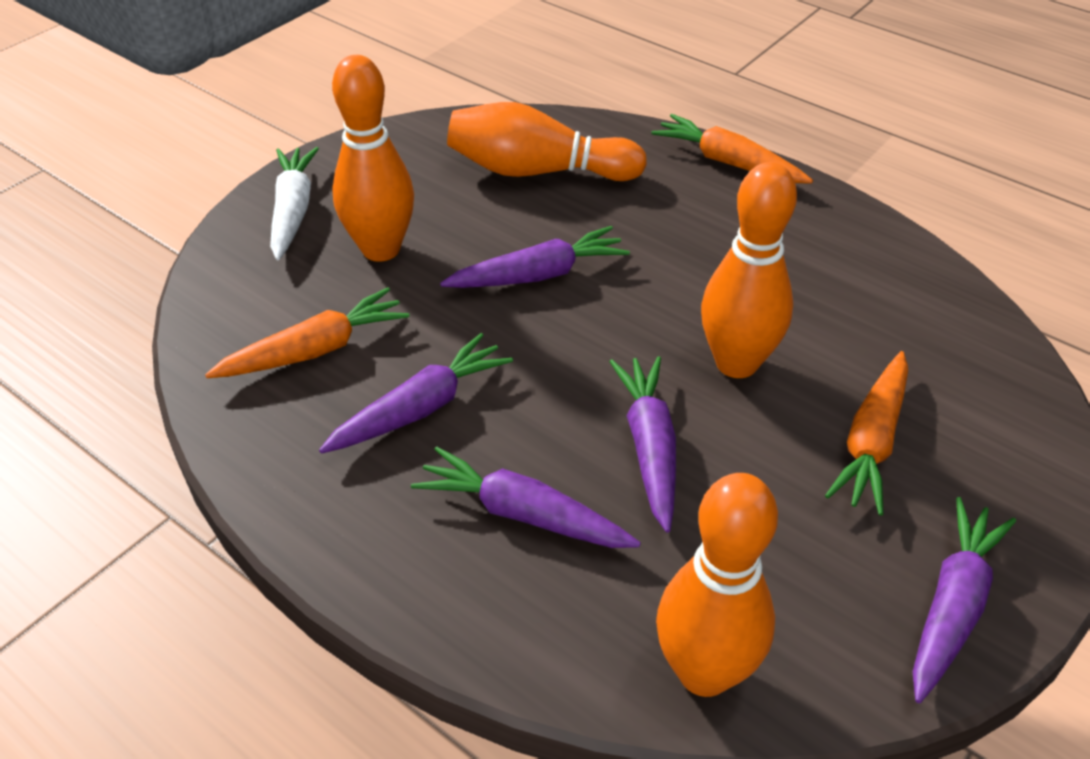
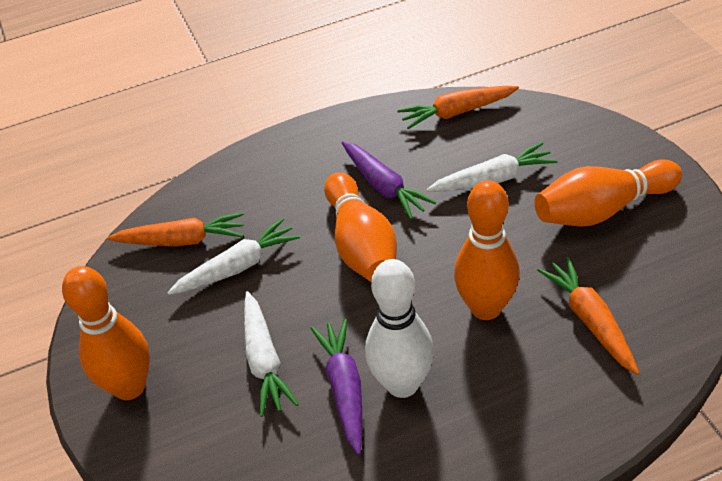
purple carrot: [319,333,513,454] [411,446,641,548] [440,226,630,288] [609,356,676,533] [913,497,1016,703] = 5 -> [310,319,362,455] [342,141,436,219] = 2
white bowling pin: none = 0 -> [365,259,434,398] = 1
white carrot: [270,147,319,260] = 1 -> [167,218,300,295] [244,291,299,417] [426,142,557,192] = 3

